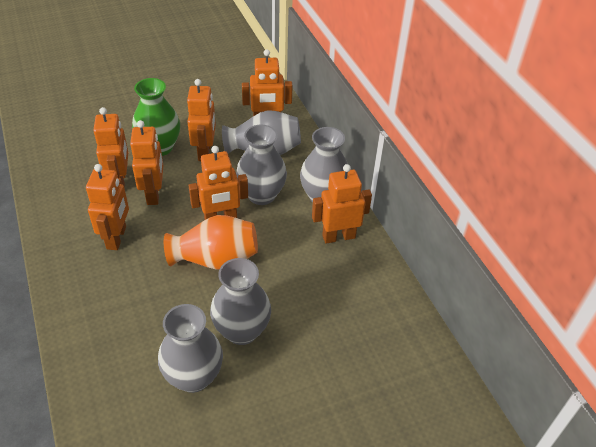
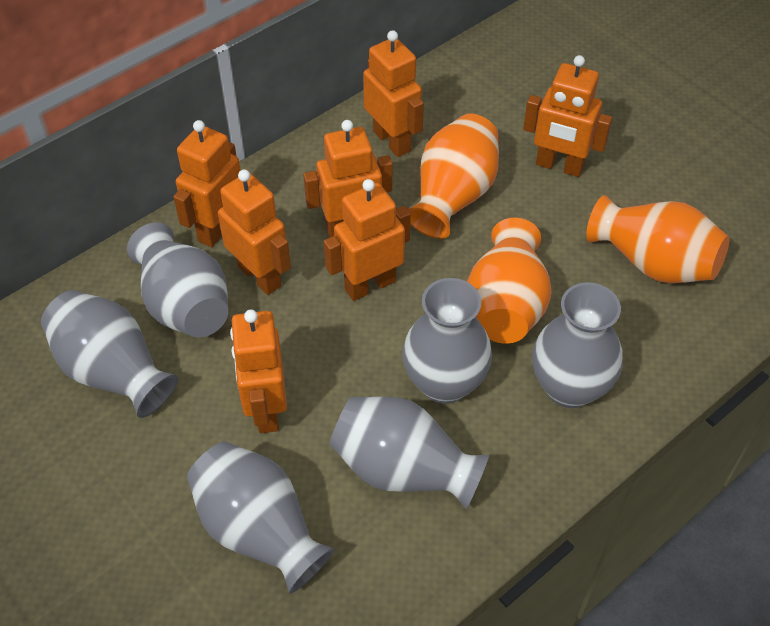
green vase: [132,78,180,156] = 1 -> none = 0
grey vase: [158,304,223,393] [210,258,271,345] [222,110,301,155] [236,125,287,205] [300,127,348,203] = 5 -> [41,290,178,418] [127,222,228,338] [187,441,334,594] [329,397,489,508] [402,278,492,404] [532,282,623,408] = 6
orange vase: [164,215,258,270] = 1 -> [408,114,499,239] [467,218,552,344] [586,195,729,283] = 3

